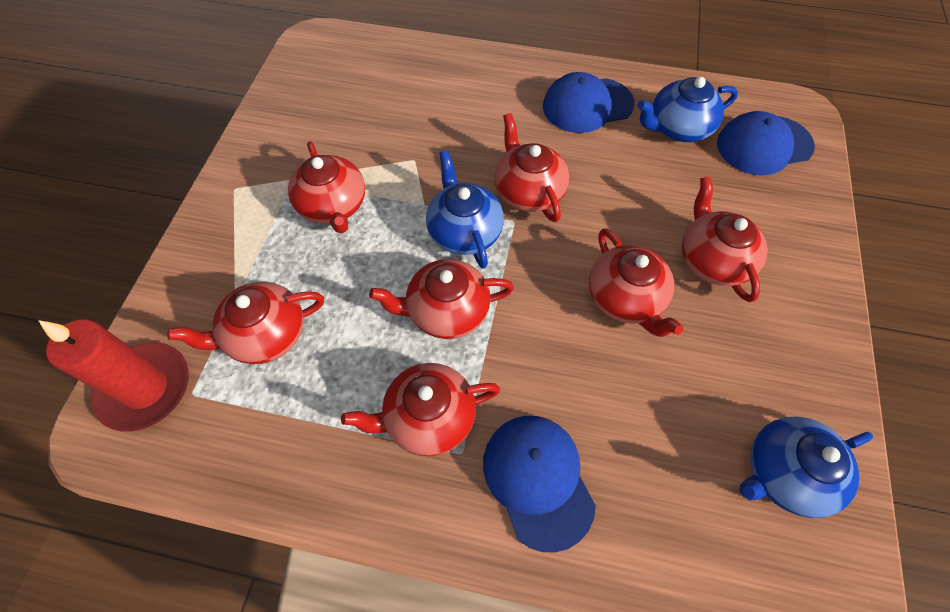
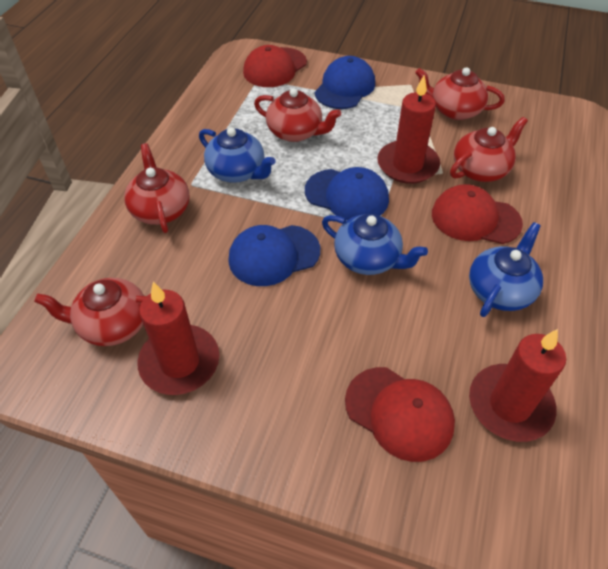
red candle: [38,319,189,432] = 1 -> [138,282,219,395] [377,75,440,184] [469,329,566,442] = 3
red cap: none = 0 -> [243,45,307,87] [345,367,455,462] [432,184,523,244] = 3
red teapot: [167,282,324,364] [288,141,365,233] [341,363,500,456] [369,259,514,339] [494,113,569,222] [589,228,684,337] [682,177,768,302] = 7 -> [34,278,146,346] [124,143,190,233] [254,88,341,142] [415,67,505,120] [450,117,528,182] = 5

